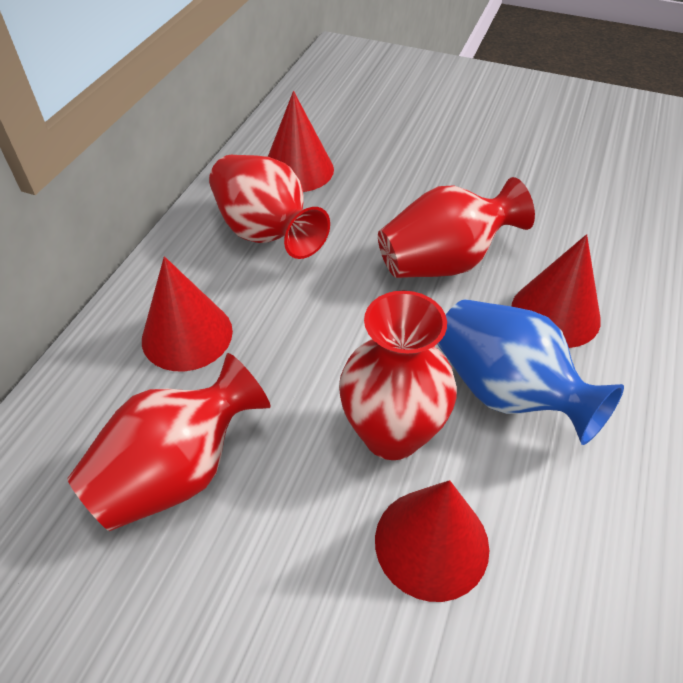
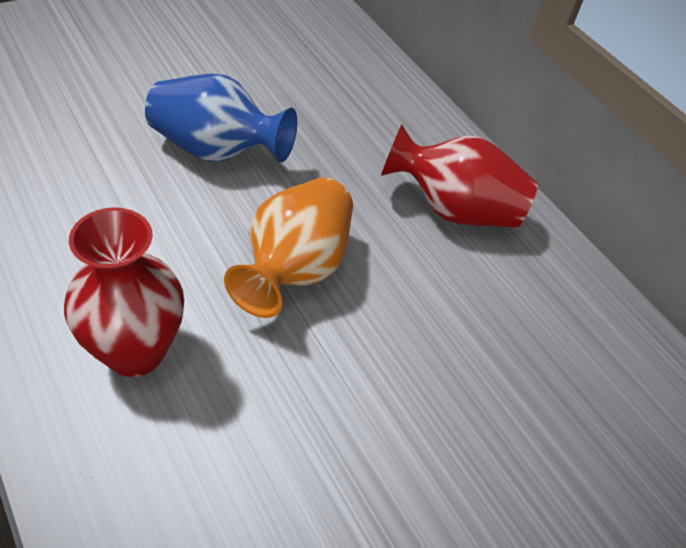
orange vase: none = 0 -> [224,178,353,318] = 1
red cone: [142,256,233,371] [268,91,334,192] [375,480,489,602] [512,234,601,348] = 4 -> none = 0
red vase: [67,353,271,531] [209,155,330,259] [339,291,457,460] [378,177,535,278] = 4 -> [64,207,184,377] [381,124,538,228] = 2

